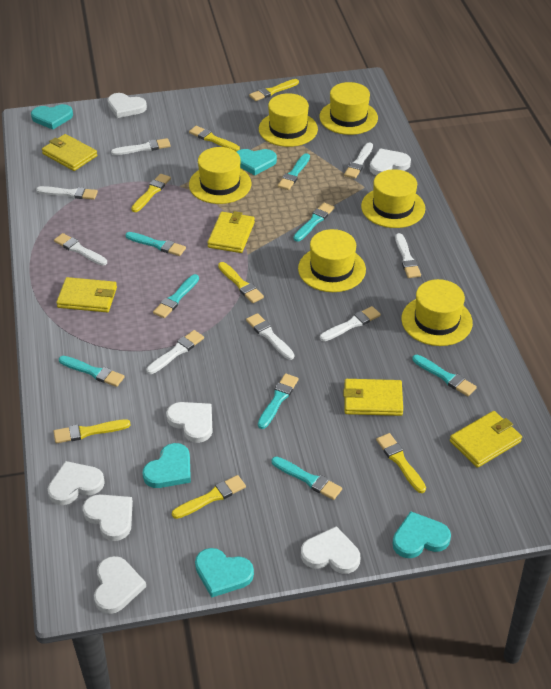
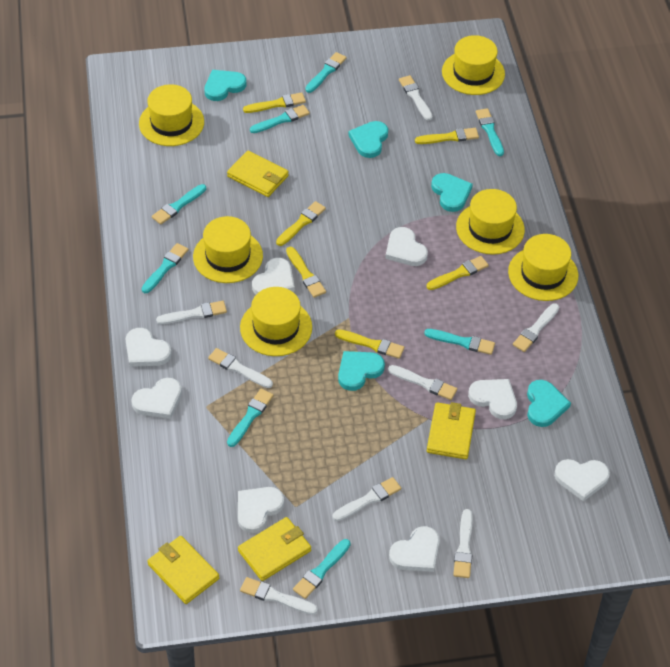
white heart: [48,461,105,505] [83,494,133,541] [94,556,146,614] [108,93,147,118] [166,402,213,443] [301,526,360,574] [370,148,411,175] = 7 -> [125,328,172,367] [131,378,182,419] [238,487,284,533] [252,258,295,294] [385,227,428,266] [389,526,440,572] [468,379,517,419] [554,459,610,501] = 8
yellow brush: [53,419,131,443] [131,174,171,212] [172,475,246,519] [189,126,240,152] [218,262,264,303] [249,79,299,101] [376,433,426,493] = 7 -> [243,92,306,113] [276,201,326,246] [286,247,326,298] [335,329,404,359] [415,128,479,144] [426,256,489,290] = 6
yellow wallet: [42,134,97,171] [56,277,117,312] [207,211,255,253] [343,379,403,416] [450,411,522,468] = 5 -> [147,536,219,604] [227,151,289,197] [238,517,311,581] [427,402,476,459] = 4

